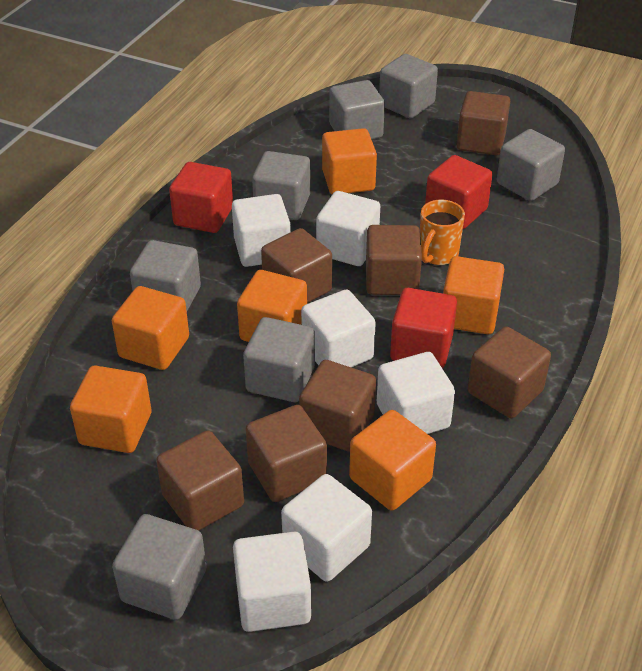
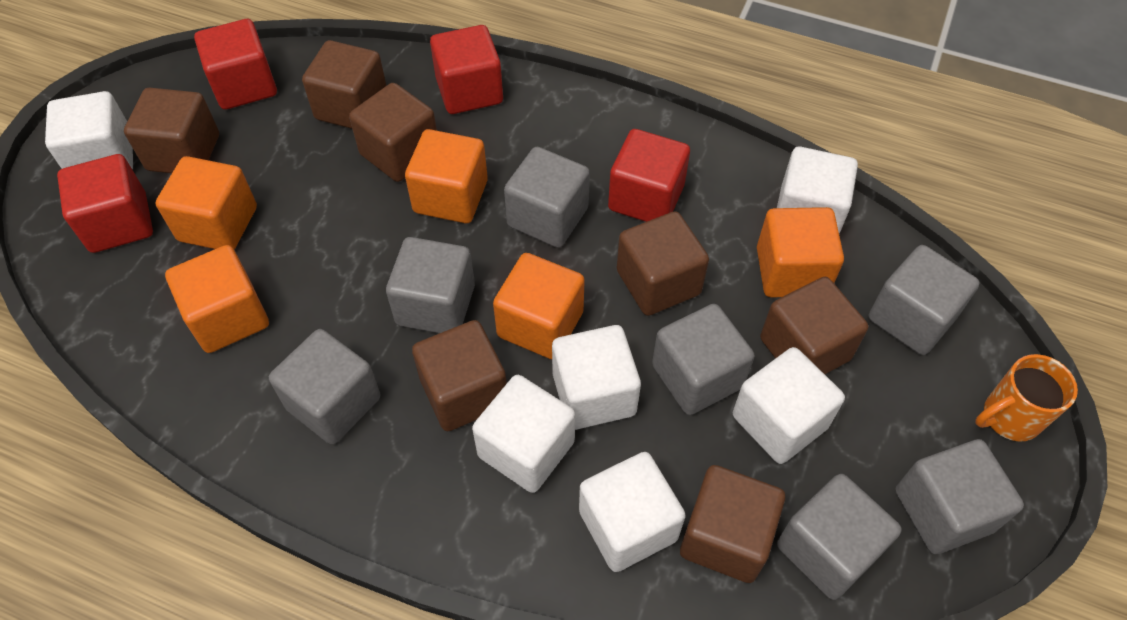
orange cube: [70,365,151,453] [112,286,189,370] [237,270,307,342] [322,128,377,194] [349,410,436,510] [443,256,504,334] = 6 -> [155,156,257,249] [165,245,269,353] [405,129,488,223] [493,253,585,359] [757,207,844,297] = 5
red cube: [169,162,233,233] [390,288,457,369] [425,155,492,229] = 3 -> [57,154,153,253] [194,19,277,110] [430,25,503,114] [608,129,690,222] = 4

